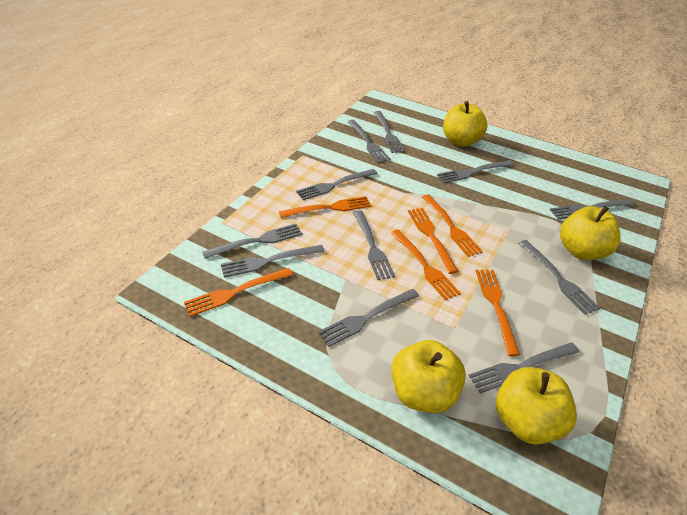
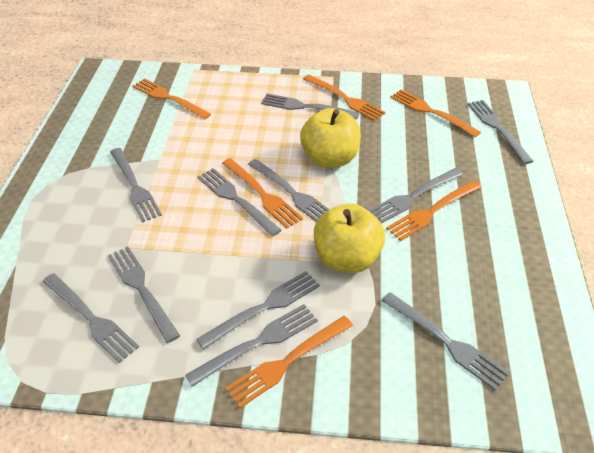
yellow apple: [391,340,466,413] [443,101,487,147] [496,367,577,445] [560,206,620,260] = 4 -> [300,108,361,168] [314,203,385,273] = 2

